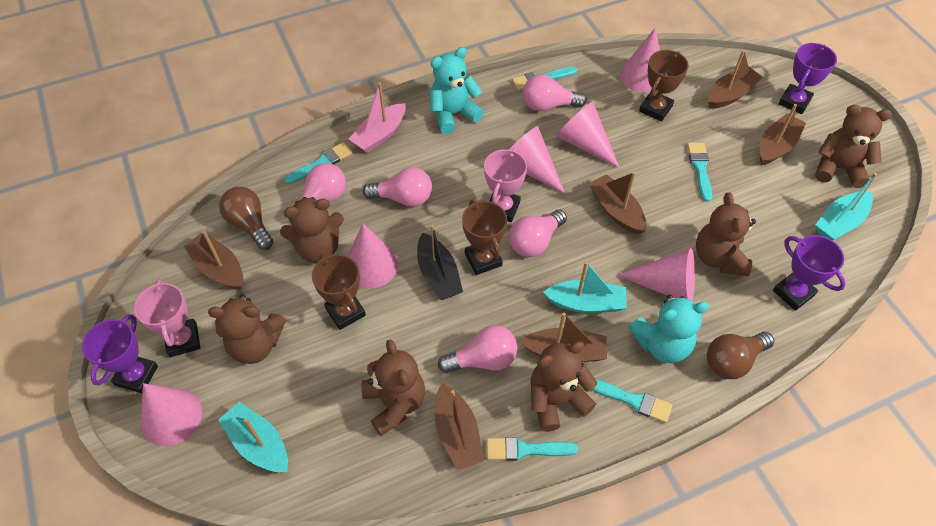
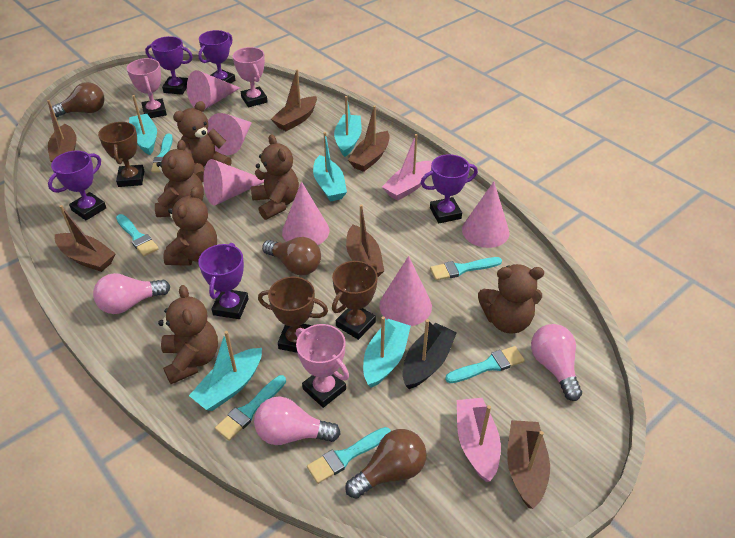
brown light bulb: [219,187,273,250] [707,332,774,379] = 2 -> [52,82,105,117] [262,237,321,276] [345,429,427,499] = 3
pink boat: [349,83,406,153] = 1 -> [382,134,432,201] [457,398,501,482] = 2
pink light bulb: [288,163,346,221] [363,167,432,207] [438,325,517,373] [509,210,567,257] [523,74,587,111] = 5 -> [93,273,170,314] [254,396,341,445] [531,324,582,401] = 3
pink trophy: [134,279,200,357] [484,148,527,222] = 2 -> [127,58,167,118] [233,47,268,107] [296,324,349,408] = 3
purple trophy: [82,314,158,393] [773,235,846,311] [778,43,837,114] = 3 -> [48,151,106,220] [145,36,193,95] [198,30,235,84] [198,243,249,319] [421,154,478,223] = 5
turquoise boat: [218,401,288,472] [543,261,627,313] [815,173,877,240] = 3 -> [129,95,157,155] [189,331,262,411] [313,132,347,202] [334,96,362,157] [363,316,411,388] = 5
turquoise brush: [285,142,352,184] [487,437,578,461] [512,66,577,90] [592,379,672,423] [687,143,712,202] = 5 -> [116,214,159,256] [151,134,173,173] [215,375,286,441] [307,427,391,484] [430,257,502,280] [445,346,525,383] = 6
turquoise teddy bear: [429,47,484,134] [628,294,709,363] = 2 -> none = 0

